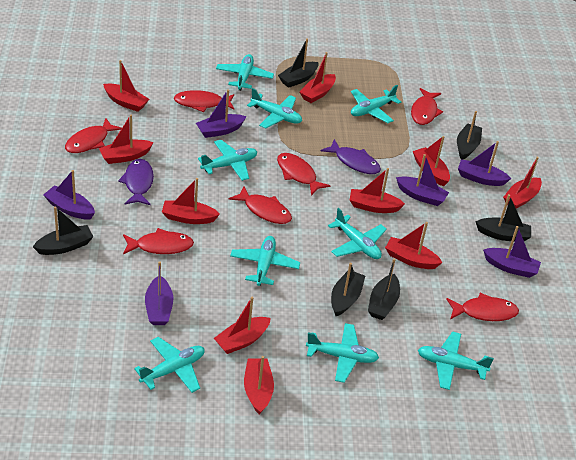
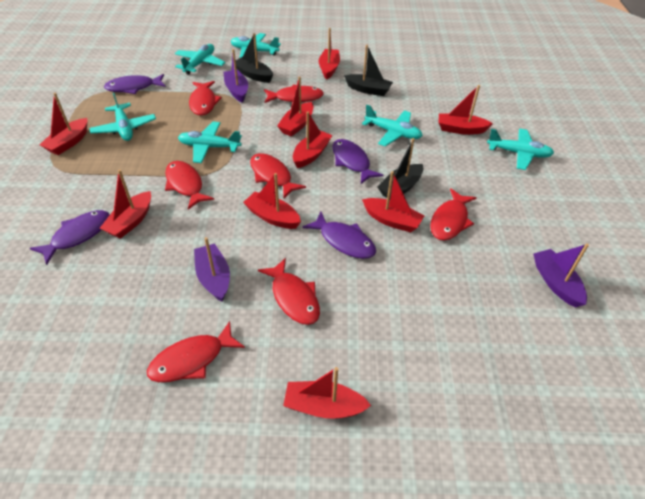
black boat: [33,206,94,255] [278,38,319,88] [331,263,365,316] [368,259,400,320] [457,111,482,160] [476,194,531,242] = 6 -> [236,33,273,83] [344,45,393,96] [377,138,423,198] = 3
purple boat: [44,170,95,220] [145,261,173,325] [196,89,247,138] [396,154,449,206] [458,141,511,186] [483,226,541,278] = 6 -> [194,237,230,301] [223,49,248,103] [533,243,589,308] = 3
purple fish: [118,159,154,205] [321,139,381,174] = 2 -> [29,210,110,265] [104,74,166,94] [302,212,376,259] [332,139,384,184] = 4
red boat: [99,115,154,164] [103,60,149,112] [162,178,220,224] [214,297,271,354] [244,356,274,414] [300,52,336,103] [350,168,405,213] [385,222,443,269] [413,136,450,186] [503,157,542,209] = 10 -> [40,93,88,155] [100,170,151,239] [243,173,301,229] [277,76,313,137] [283,367,371,419] [293,112,332,168] [319,28,340,79] [362,171,424,233] [439,85,493,135] = 9
turquoise plane: [134,337,205,393] [198,140,257,181] [216,54,274,91] [230,236,300,286] [247,88,302,129] [306,323,379,383] [328,208,387,259] [351,85,401,123] [418,331,494,390] = 9 -> [89,93,156,141] [175,44,226,75] [178,122,242,163] [231,33,281,58] [362,105,423,147] [487,129,554,170] = 6

